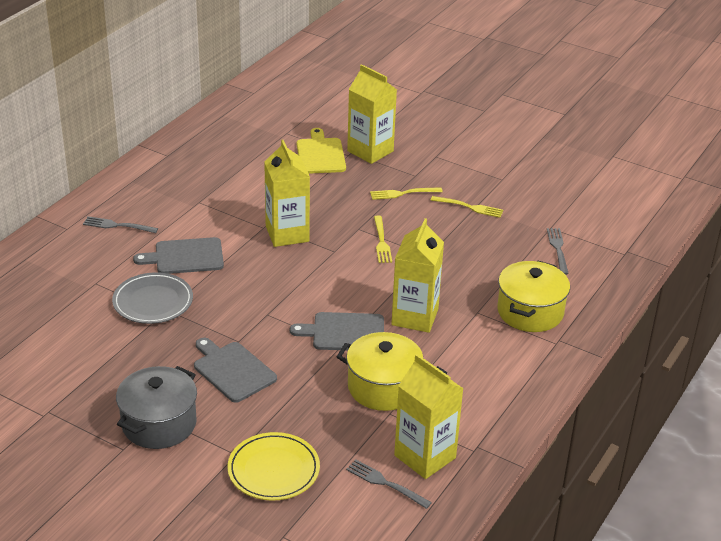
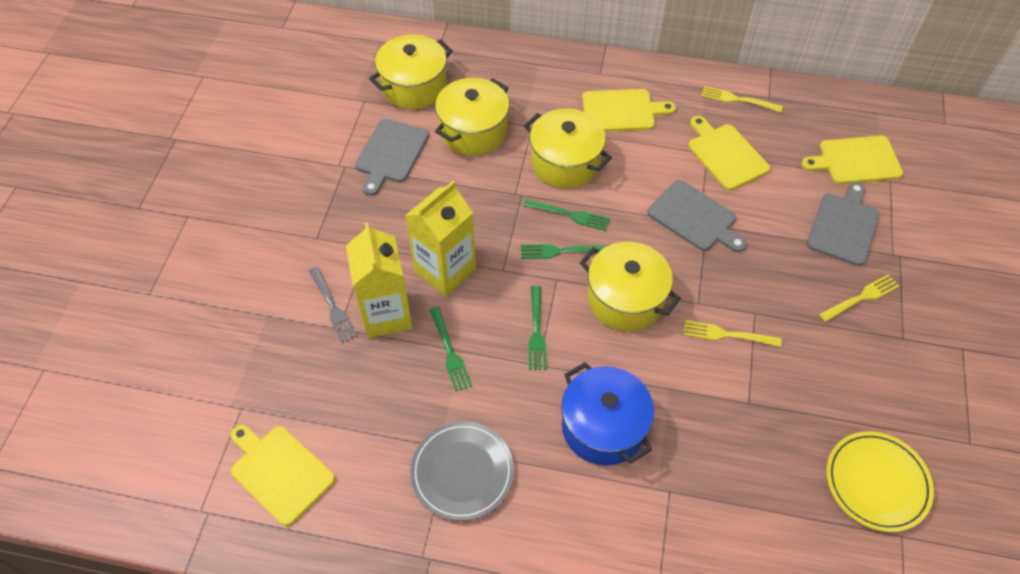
blue pot: none = 0 -> [561,362,654,466] = 1
green fork: none = 0 -> [429,307,472,392] [521,244,609,259] [523,199,610,231] [528,286,546,370] = 4
grey fork: [83,216,158,233] [346,460,432,509] [547,228,569,275] = 3 -> [309,267,357,343] = 1
grey pot: [116,366,197,449] = 1 -> none = 0
yellow carton: [264,140,310,247] [347,64,397,164] [392,218,444,333] [394,354,464,479] = 4 -> [346,222,413,338] [405,181,476,296] = 2
yellow cutting board: [297,128,346,174] = 1 -> [230,425,335,526] [582,89,676,132] [688,116,770,190] [801,136,903,184] = 4
yellow pot: [337,332,423,411] [497,261,570,332] = 2 -> [369,35,453,109] [435,78,509,156] [524,109,612,189] [580,242,681,331] = 4

